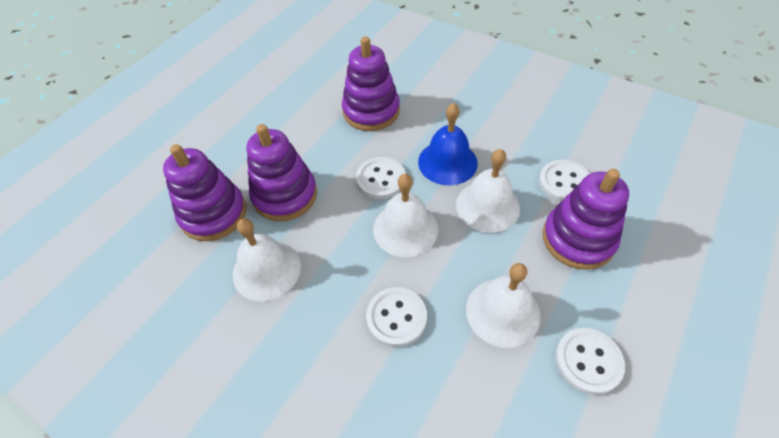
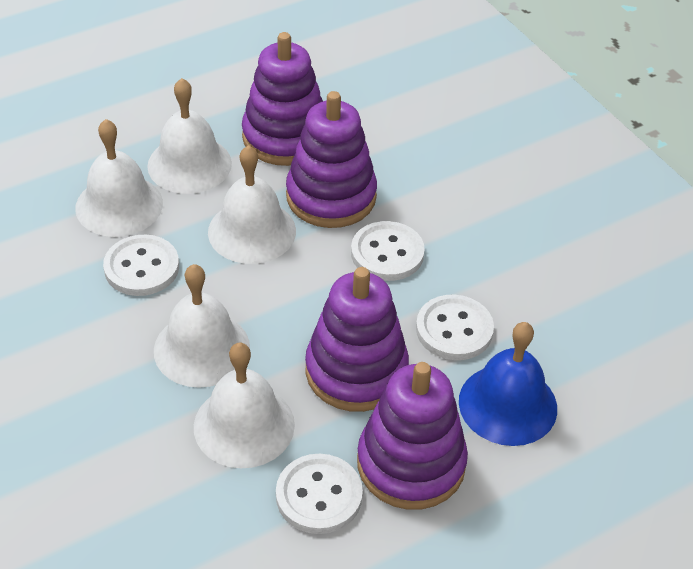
white bell: [233,219,301,301] [373,174,438,257] [456,149,520,233] [466,263,541,348] = 4 -> [75,119,163,237] [147,78,232,194] [154,264,250,388] [194,343,295,468] [208,145,296,264] = 5

